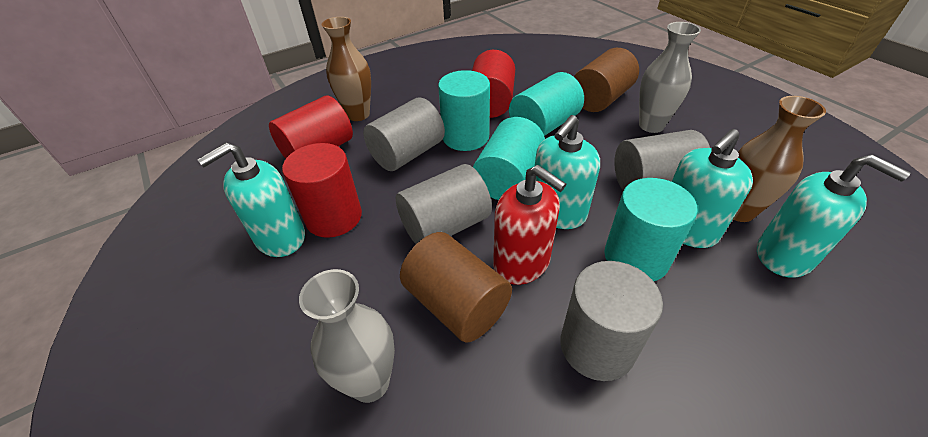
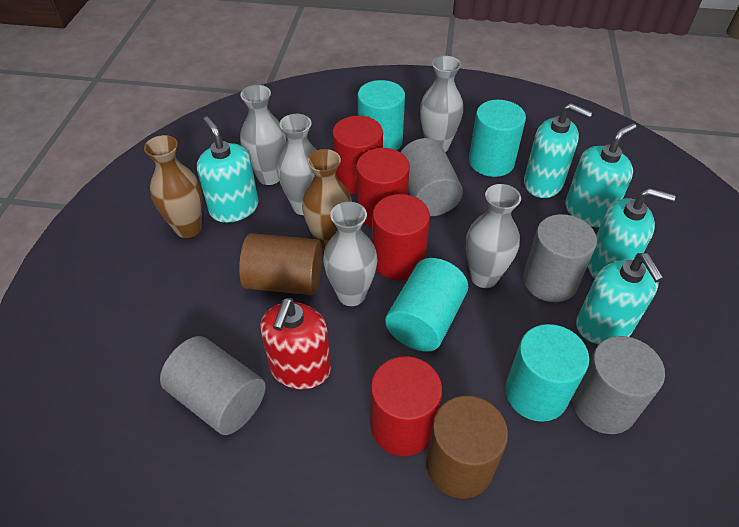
grey vase: [299,269,395,403] [639,22,701,133] = 2 -> [240,85,286,185] [277,114,317,215] [323,202,377,306] [420,56,463,152] [466,184,521,288] = 5
red cylinder: [269,96,353,159] [282,143,362,238] [472,50,515,118] = 3 -> [332,116,383,194] [356,148,410,228] [371,356,442,456] [372,194,430,280] = 4
turquoise soap dispenser: [197,143,305,257] [535,115,600,229] [672,129,753,248] [757,155,910,278] = 4 -> [197,117,258,223] [524,103,593,198] [565,123,636,228] [576,253,664,344] [588,188,676,279] = 5

